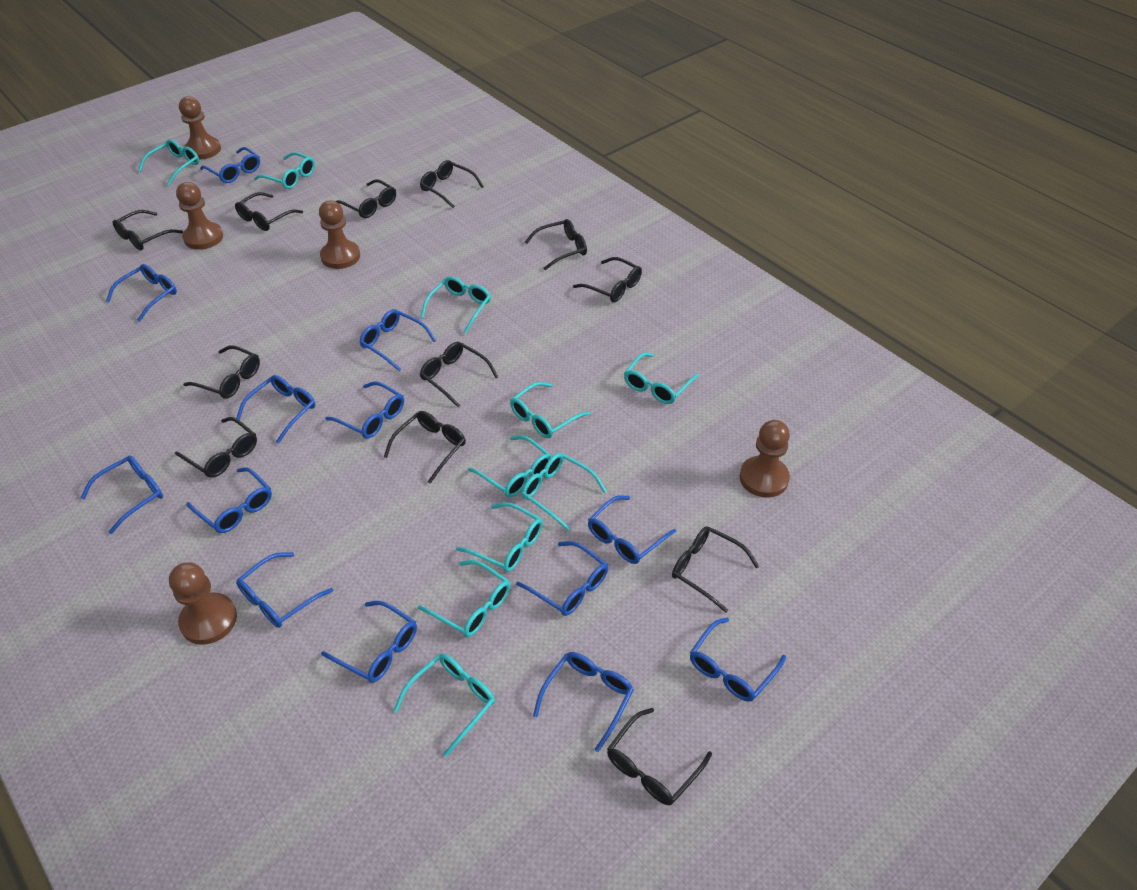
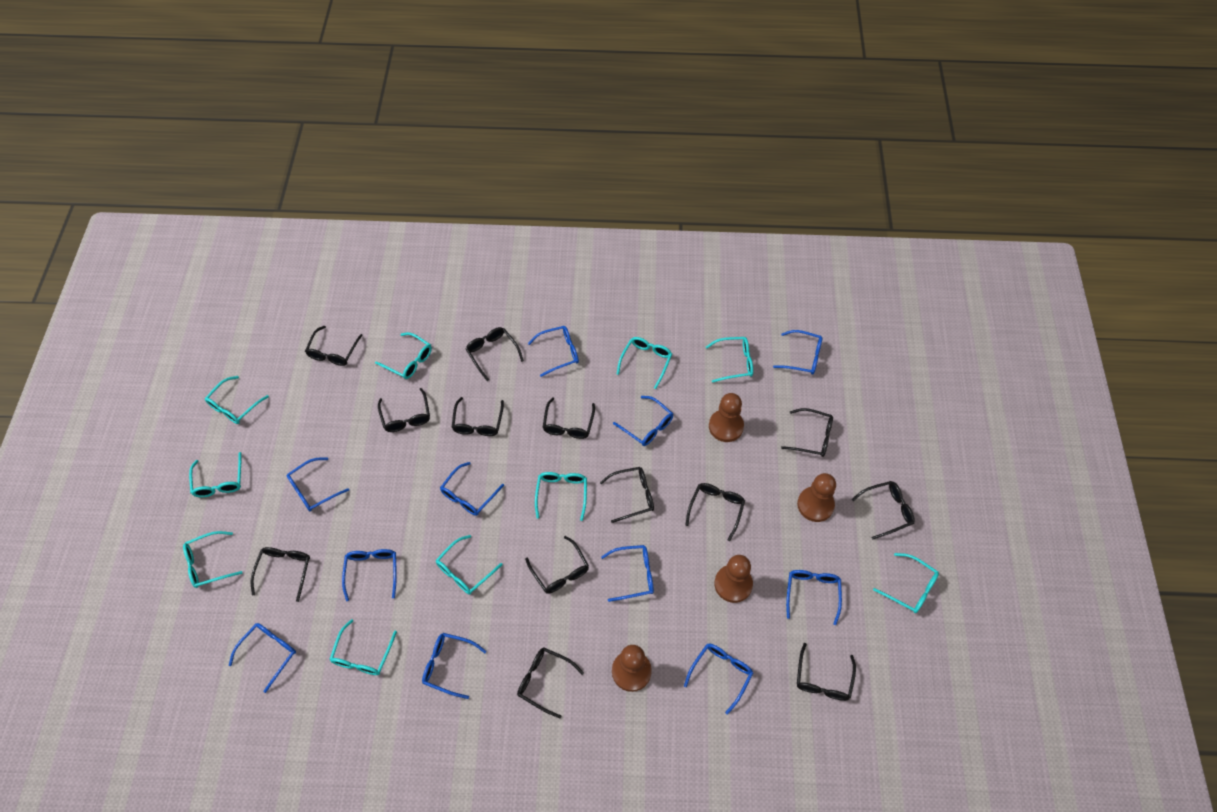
black glasses: [113,210,183,250] [175,417,257,478] [183,345,260,399] [235,192,303,231] [336,179,396,218] [384,411,466,484] [420,160,484,208] [420,342,498,408] [525,219,587,270] [573,257,642,303] [607,708,712,805] [672,526,759,613] = 12 -> [250,547,310,602] [305,326,363,366] [378,388,430,432] [452,397,504,436] [466,327,524,381] [517,648,584,718] [525,536,589,594] [543,397,595,439] [600,467,654,523] [685,483,745,541] [781,408,833,457] [797,643,856,701] [851,481,915,540] = 13
blue glasses: [80,455,163,534] [106,264,177,322] [187,467,272,533] [200,147,260,183] [236,375,316,444] [236,552,333,628] [321,601,417,683] [325,381,404,439] [359,309,436,371] [516,541,608,616] [533,652,634,752] [588,495,676,564] [690,618,786,702] = 13 -> [228,623,296,693] [287,457,349,511] [342,549,397,601] [422,633,487,699] [440,462,504,516] [528,326,579,377] [601,545,654,602] [613,396,673,446] [684,644,753,715] [773,330,823,375] [786,570,842,625] = 11
brown pawn: [169,562,237,645] [176,182,223,250] [179,96,221,160] [319,200,360,269] [739,420,790,498] = 5 -> [612,645,652,692] [709,393,744,442] [714,555,753,603] [797,473,836,522] = 4

